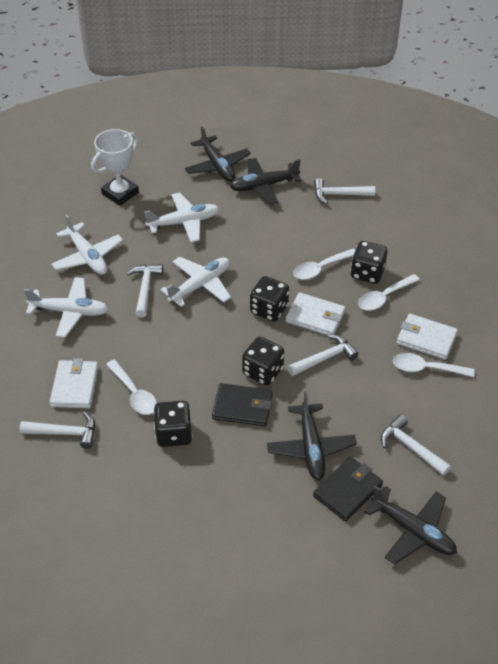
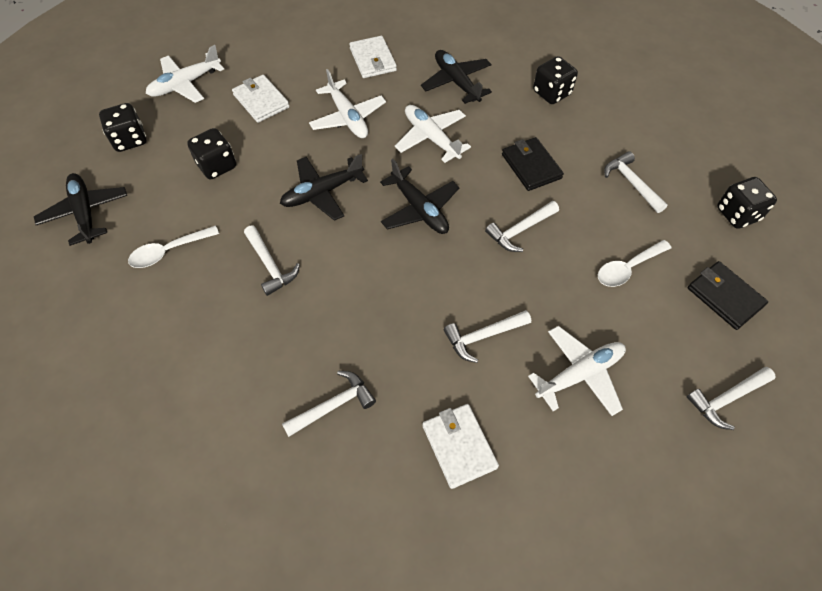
white hammer: [20,412,95,449] [127,264,163,317] [288,334,359,376] [314,178,375,204] [381,415,451,476] = 5 -> [244,226,300,296] [282,371,376,437] [444,310,531,363] [485,201,559,252] [604,151,668,213] [687,367,776,430] = 6
white spoon: [106,360,157,415] [293,248,355,280] [358,274,420,311] [393,353,475,377] = 4 -> [128,226,219,268] [598,240,671,287] = 2
white trophy: [91,129,139,206] = 1 -> none = 0

